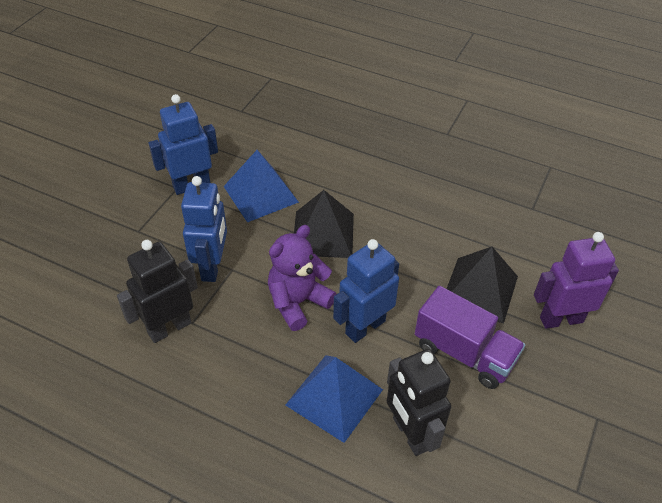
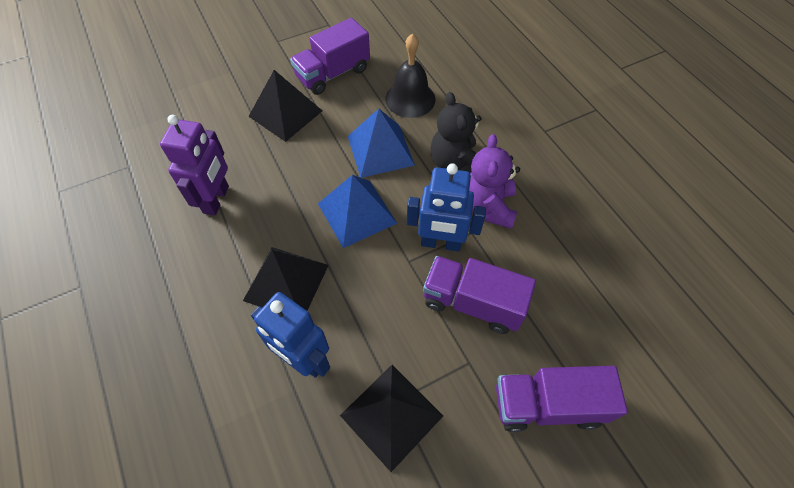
black bell: none = 0 -> [385,33,436,118] = 1
black pyramid: [294,190,354,258] [447,247,518,324] = 2 -> [243,247,329,311] [248,70,323,142] [340,365,443,472] = 3
black robot: [117,240,198,343] [387,349,451,456] = 2 -> none = 0
black teddy bear: none = 0 -> [431,92,481,173] = 1
blue robot: [149,94,218,195] [181,176,227,282] [333,239,399,343] = 3 -> [251,292,330,378] [407,163,486,252] = 2
purple truck: [415,286,525,389] = 1 -> [290,18,370,95] [423,256,536,334] [496,366,628,432] = 3

